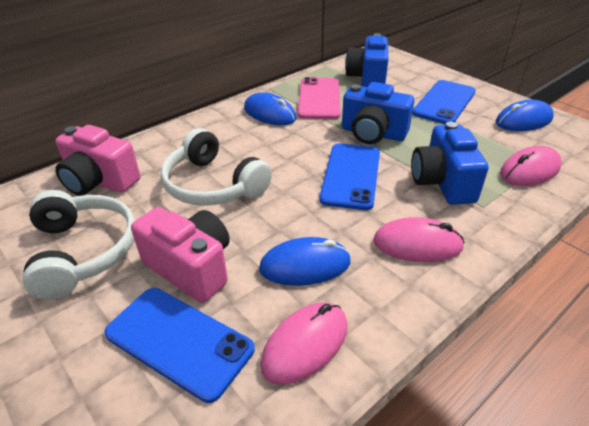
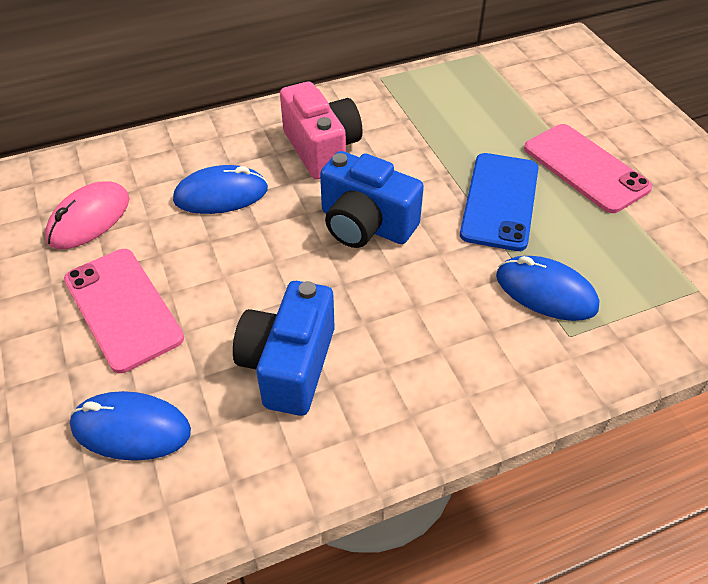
blue camera: [342,82,414,144] [345,33,388,87] [411,122,489,205] = 3 -> [233,281,335,416] [320,151,424,248] = 2
blue phone: [104,288,255,403] [320,143,380,210] [412,80,476,124] = 3 -> [460,153,538,251] = 1
pink camera: [55,125,140,196] [131,207,230,303] = 2 -> [280,82,363,180] = 1
pink mouse: [260,302,347,385] [373,217,465,262] [500,146,562,186] = 3 -> [45,181,130,249] = 1
pink phone: [298,77,340,119] = 1 -> [64,249,184,373] [524,124,652,213] = 2
white headphones: [23,190,135,300] [161,128,272,206] = 2 -> none = 0

